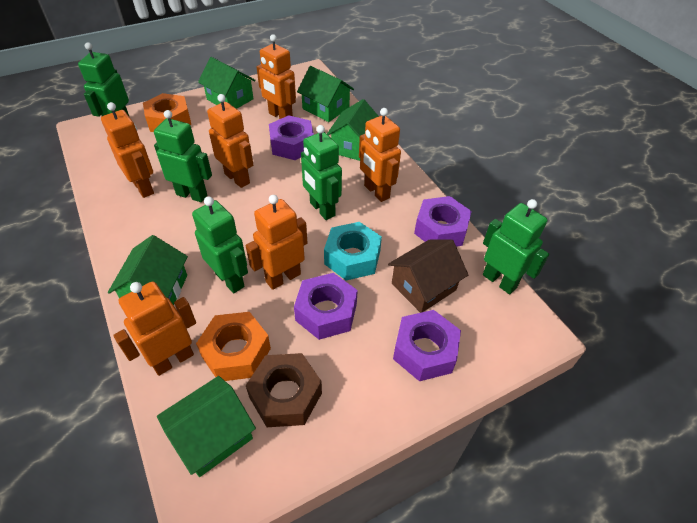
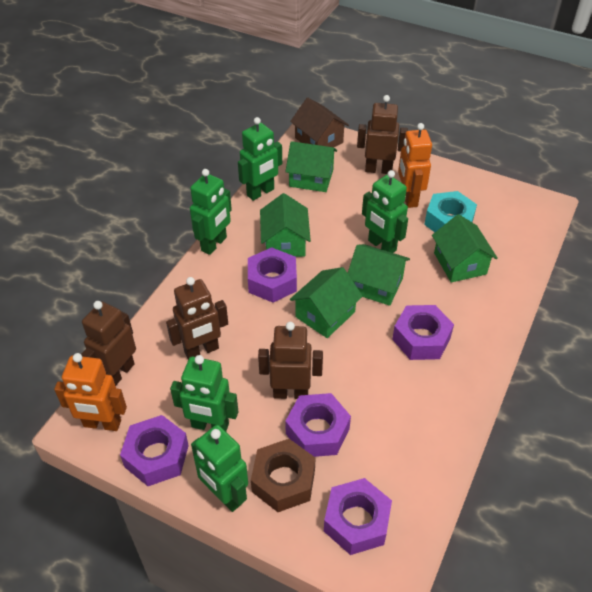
brown robot: none = 0 -> [81,301,136,386] [166,277,228,360] [258,322,323,399] [357,95,408,174] = 4
orange nut: [143,93,191,132] [196,312,271,381] = 2 -> none = 0
orange robot: [101,102,154,198] [113,281,196,376] [207,94,253,188] [246,195,307,290] [257,34,296,119] [359,108,401,202] = 6 -> [54,353,127,431] [398,123,432,208] = 2
purple nut: [269,115,314,160] [294,273,358,340] [393,310,461,381] [414,196,472,247] = 4 -> [120,415,189,486] [248,247,297,303] [285,393,351,457] [324,478,392,555] [392,305,454,360] = 5

